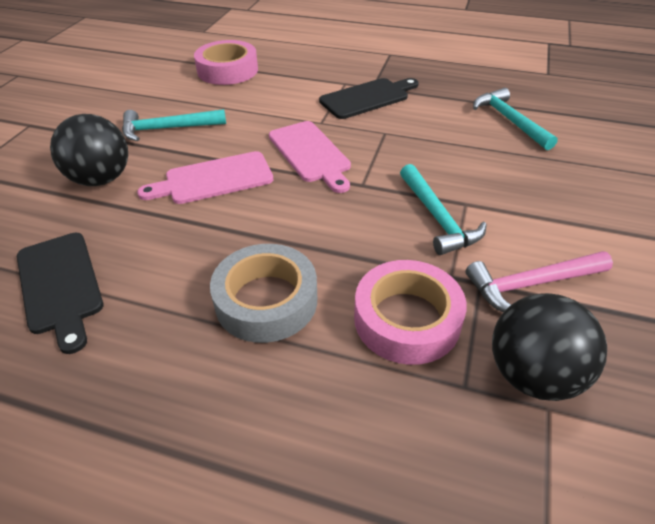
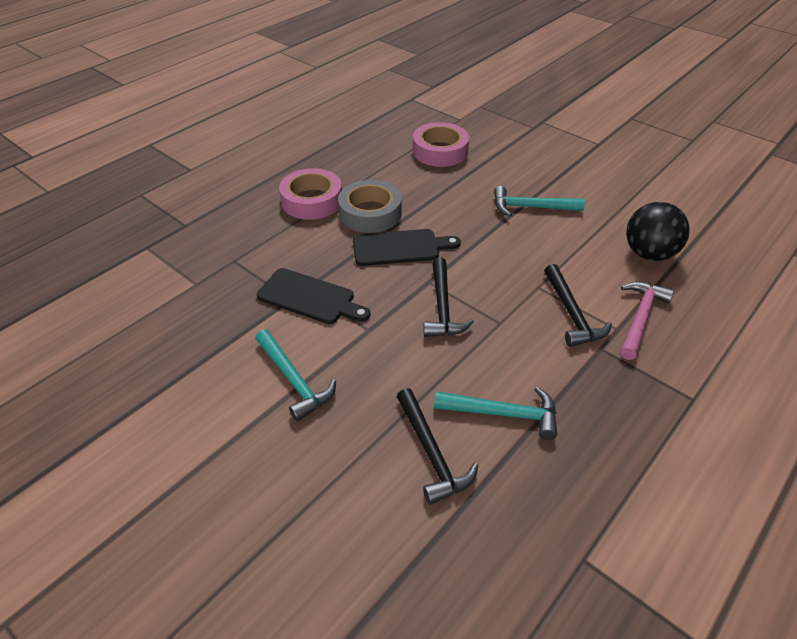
black ball: [50,114,128,186] [492,293,607,401] = 2 -> [626,202,690,261] = 1
black hammer: none = 0 -> [396,388,478,505] [423,257,474,337] [544,264,612,347] = 3
pink cutting board: [137,151,273,204] [269,121,351,193] = 2 -> none = 0

